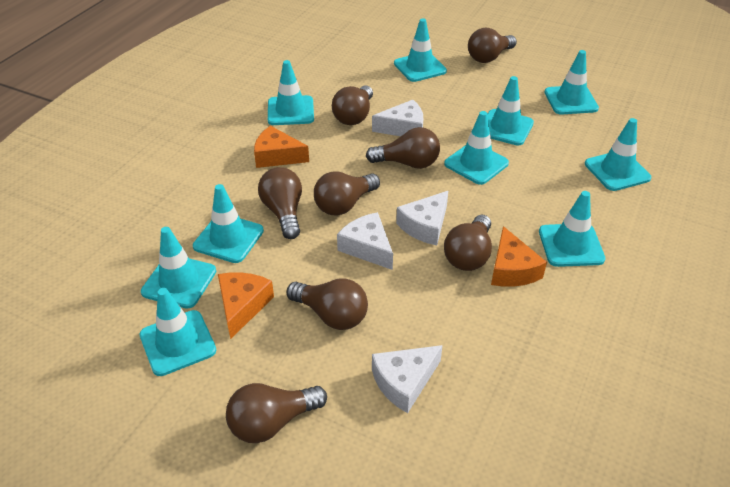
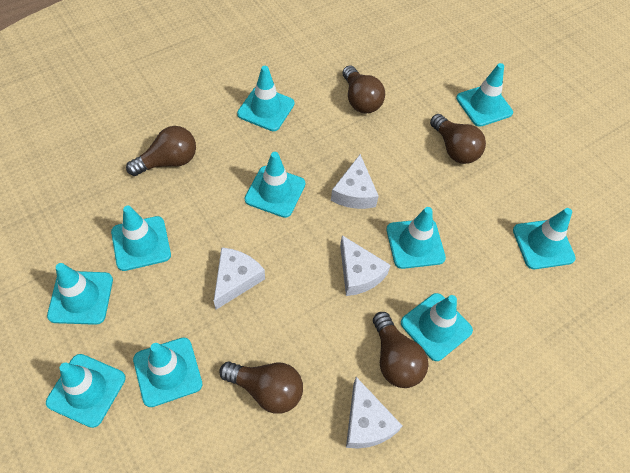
brown light bulb: [226,383,327,443] [258,167,302,239] [287,278,368,330] [314,171,380,215] [332,86,373,125] [366,127,440,169] [444,215,492,271] [468,28,517,63] = 8 -> [126,126,196,176] [219,361,303,414] [343,65,385,113] [373,312,428,388] [430,114,486,164] = 5
orange cheese: [218,272,274,339] [254,126,309,168] [491,226,547,287] = 3 -> none = 0

